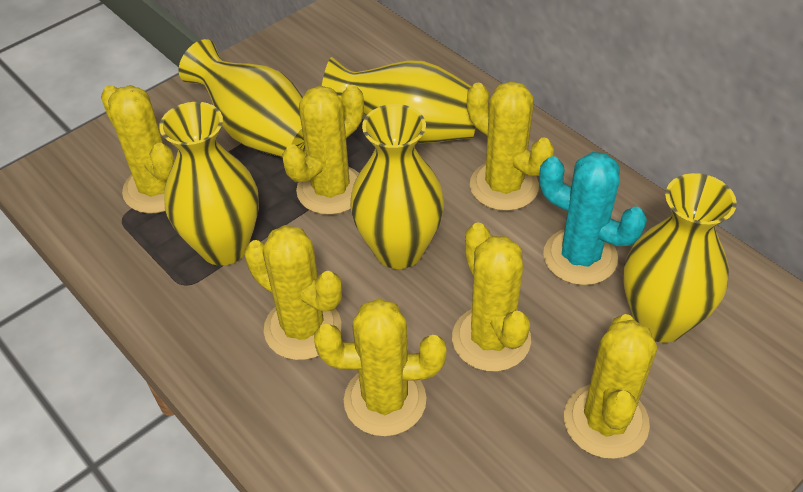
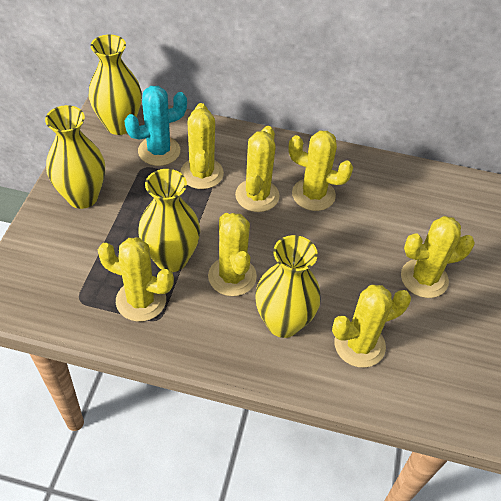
yellow vase: [159,102,259,266] [178,39,306,157] [322,57,476,143] [350,104,444,269] [623,173,737,343] = 5 -> [45,105,105,209] [89,35,142,135] [138,169,200,272] [255,235,321,338] = 4

